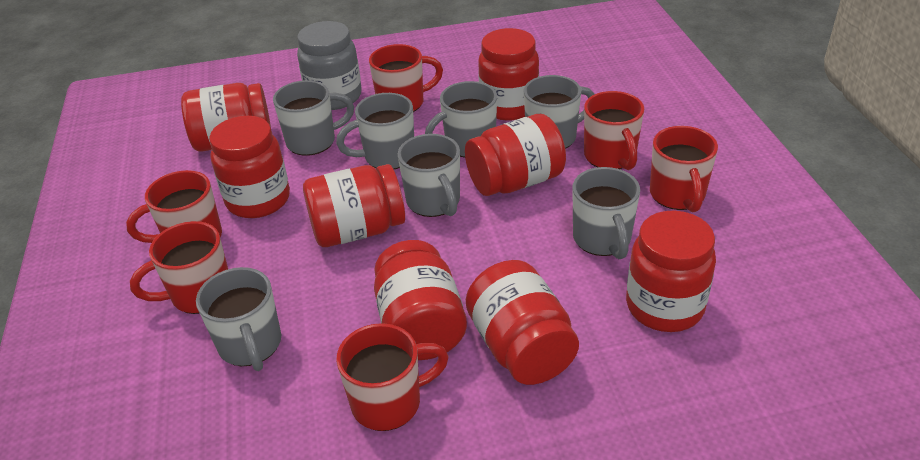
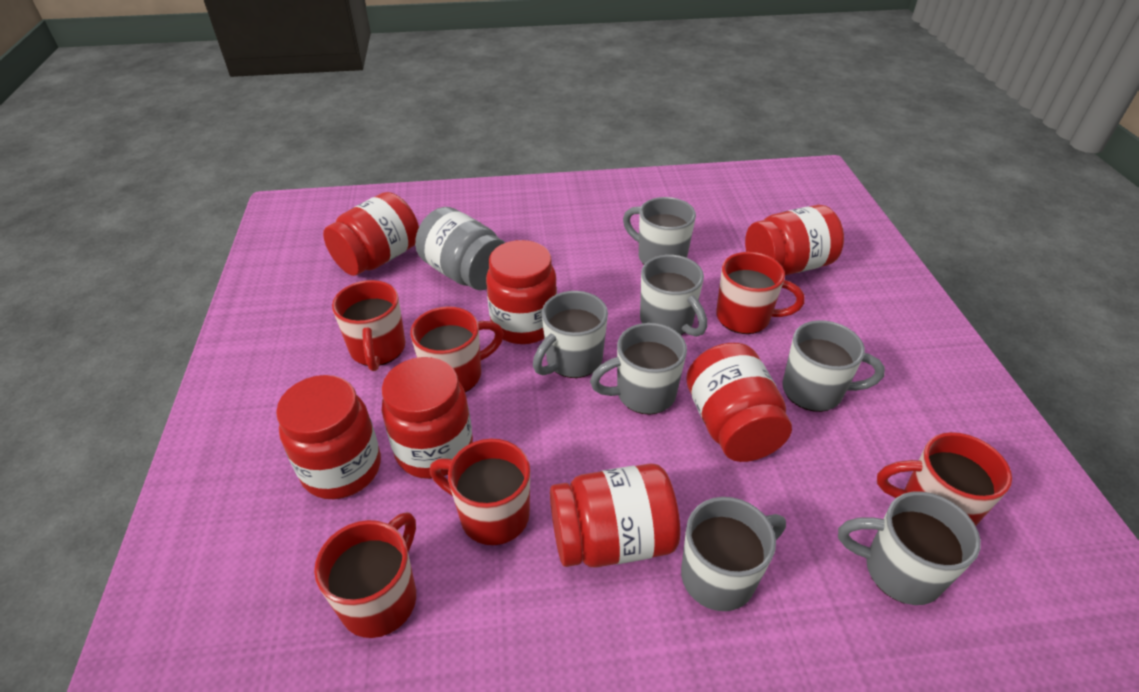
red jar: [181,83,271,152] [209,116,290,218] [303,164,405,247] [374,240,467,360] [465,114,566,196] [466,260,579,385] [478,28,539,121] [626,211,716,332] = 8 -> [276,375,381,499] [323,192,419,276] [382,357,473,479] [486,240,557,344] [550,464,680,568] [686,343,792,462] [745,205,844,275] = 7

